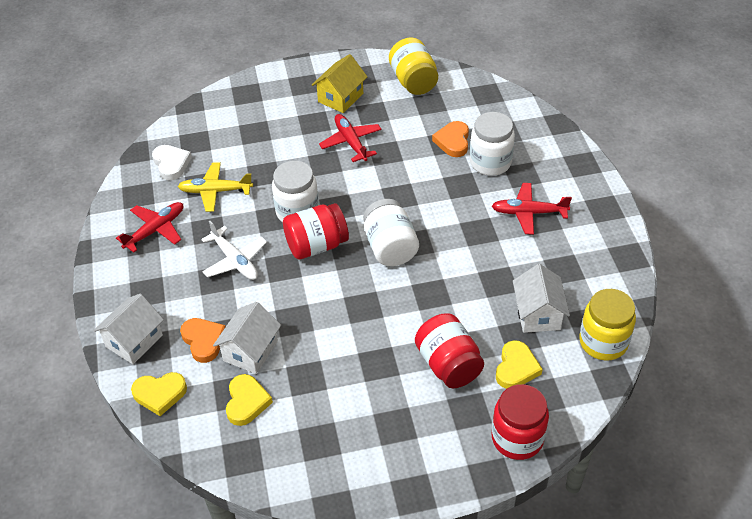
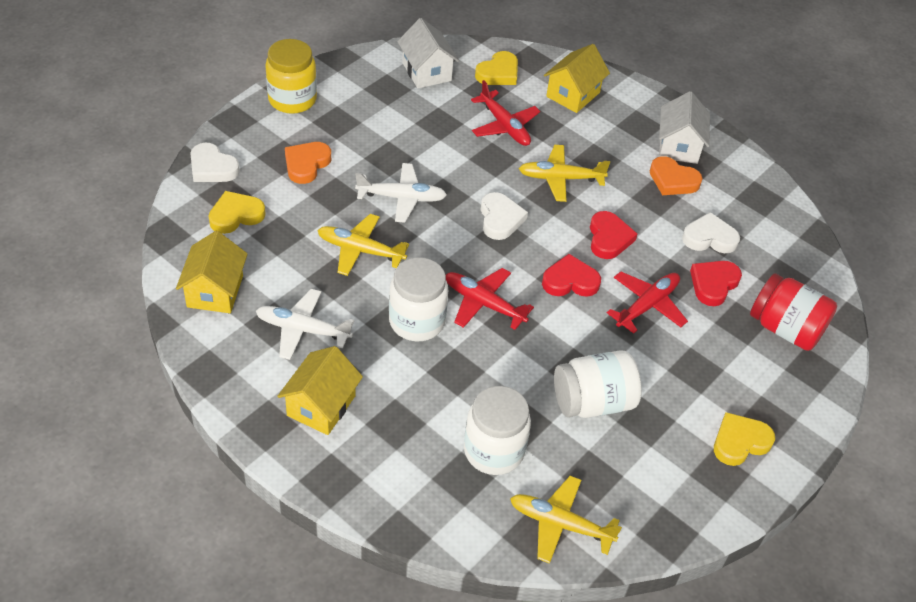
red heart: none = 0 -> [542,254,601,297] [590,211,637,259] [690,261,742,306] = 3
red jar: [283,203,349,260] [415,313,484,389] [492,384,549,460] = 3 -> [750,273,837,351] = 1
white heart: [152,145,192,180] = 1 -> [190,143,240,182] [481,192,528,240] [682,212,740,253] = 3
white house: [93,294,164,364] [213,302,281,374] [513,264,570,333] = 3 -> [397,18,459,88] [659,91,710,164] = 2
white plane: [201,221,267,280] = 1 -> [256,289,354,360] [355,163,447,223] = 2
yellow house: [312,54,368,113] = 1 -> [176,231,248,313] [277,346,363,435] [544,44,610,113] = 3
yellow jar: [389,38,438,95] [579,289,636,360] = 2 -> [265,39,317,114] = 1
yellow plane: [178,162,253,212] = 1 -> [317,214,409,276] [510,476,622,564] [519,145,610,202] = 3

